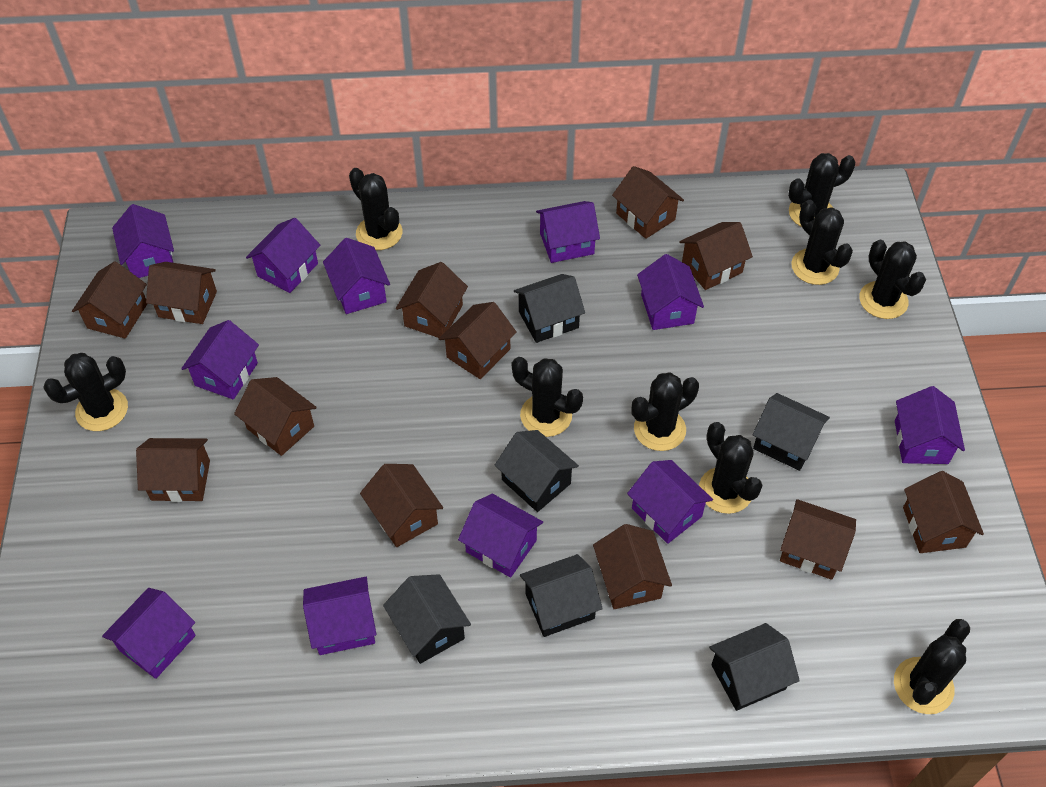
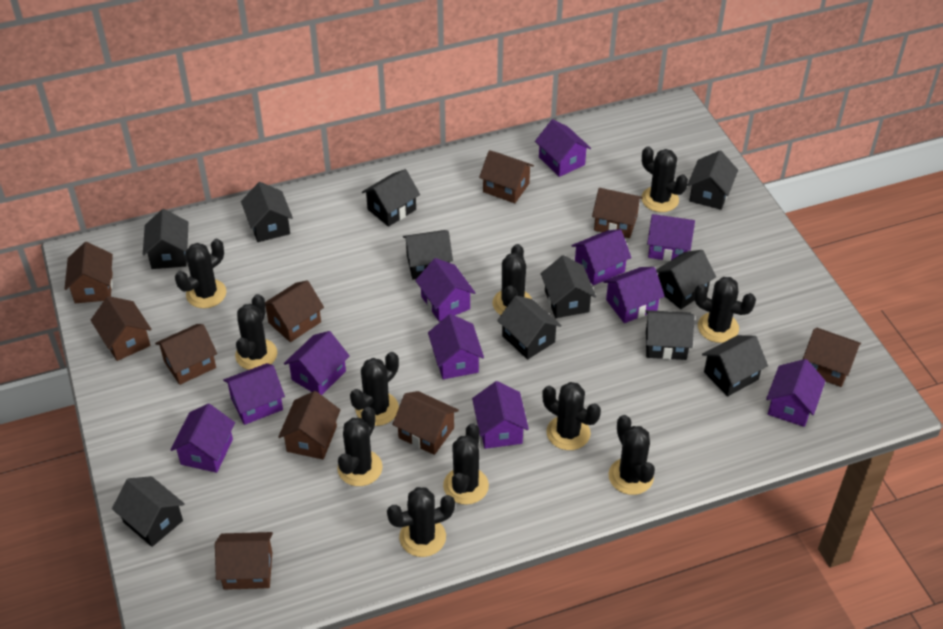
black cactus: [43,353,128,431] [349,168,402,250] [512,357,583,437] [632,372,699,451] [699,422,763,514] [788,153,855,227] [791,200,853,285] [859,240,926,319] [894,619,970,714] = 9 -> [175,239,226,308] [235,294,277,370] [337,407,383,486] [350,352,399,426] [387,487,455,557] [443,423,489,505] [493,244,532,315] [542,382,601,450] [609,415,655,495] [641,146,688,212] [694,277,756,343] = 11
black house: [383,574,471,664] [494,430,579,512] [514,274,585,343] [520,554,603,637] [709,623,800,711] [753,393,830,471] = 6 -> [112,476,185,547] [143,209,189,269] [241,182,293,242] [362,169,420,227] [403,230,453,280] [497,295,562,359] [541,255,596,318] [645,310,694,360] [656,250,716,309] [687,150,738,210] [702,335,768,396] = 11
brown house: [72,261,147,339] [136,438,210,502] [146,262,217,324] [234,377,317,456] [360,464,443,547] [396,262,468,338] [439,302,517,379] [593,524,672,609] [612,166,684,239] [679,222,753,290] [780,499,856,580] [903,471,984,553] = 12 -> [64,242,113,303] [91,296,152,361] [155,324,217,385] [215,532,273,590] [265,280,324,342] [278,391,340,459] [392,391,459,455] [479,150,534,203] [592,188,643,238] [803,328,861,387] = 10

